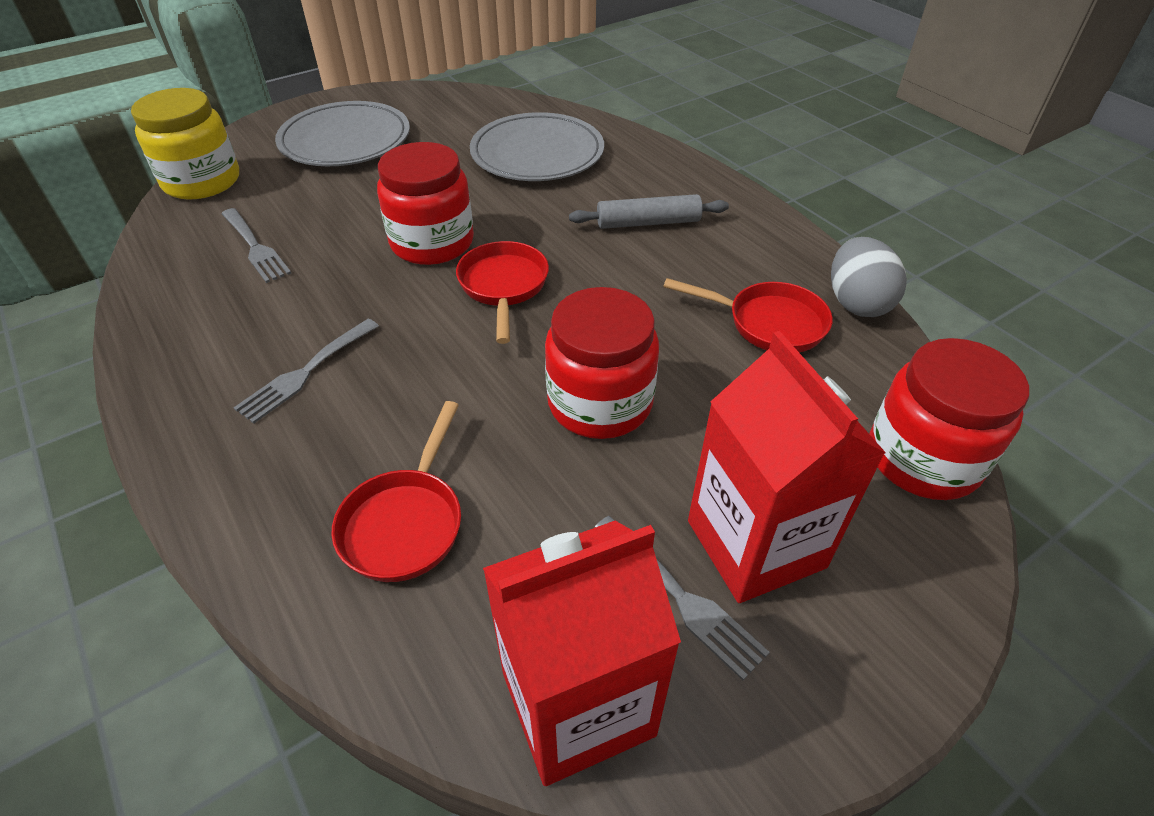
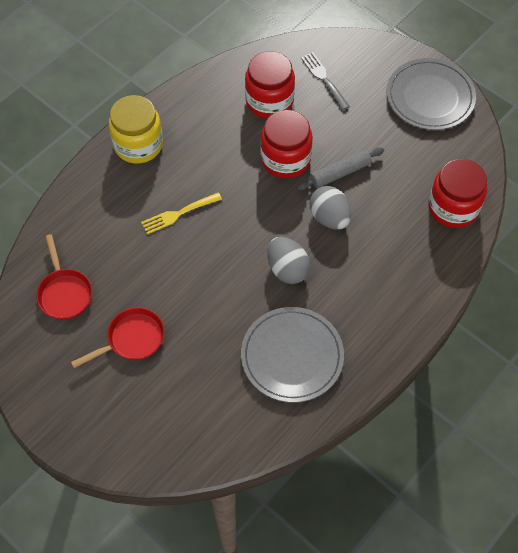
grey egg: [831,237,907,317] = 1 -> [267,237,310,284] [310,186,351,230] = 2
grey fork: [222,208,291,283] [234,319,379,424] [594,516,770,680] = 3 -> [301,52,350,110] = 1
red carton: [483,521,681,786] [688,331,886,603] = 2 -> none = 0
red pan: [331,401,461,582] [456,241,549,344] [663,278,833,352] = 3 -> [36,234,92,320] [71,307,165,368] = 2
yellow fork: none = 0 -> [141,192,222,235] = 1

